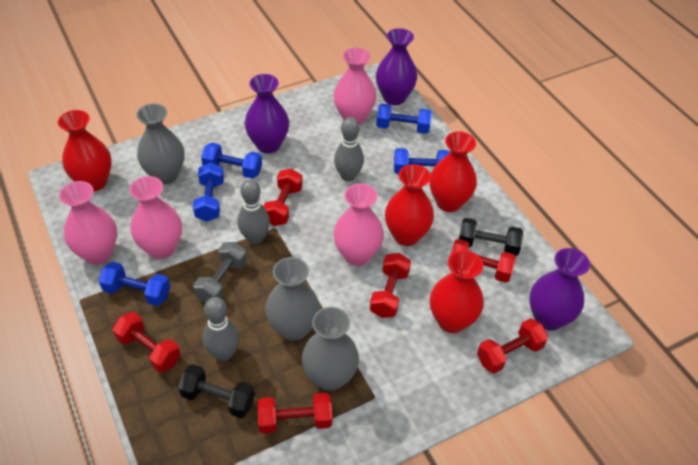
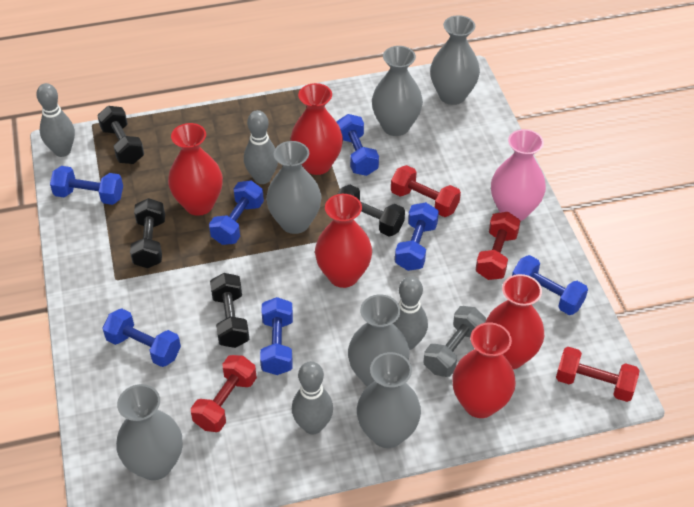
black dumbbell: [177,364,255,418] [459,218,523,256] = 2 -> [97,106,144,164] [130,198,165,268] [210,273,249,348] [338,185,405,237] = 4
blue dumbbell: [98,262,170,306] [193,162,224,222] [201,142,262,179] [376,104,432,134] [394,148,450,174] = 5 -> [50,166,123,205] [102,308,181,367] [209,180,264,245] [260,297,293,375] [337,114,379,176] [395,202,439,271] [512,255,588,315] = 7
grey bowling pin: [203,297,240,361] [238,179,270,244] [334,117,364,182] = 3 -> [36,83,75,157] [244,110,278,184] [292,361,333,434] [393,276,428,350] = 4
grey vase: [136,104,184,185] [265,257,320,341] [302,307,359,391] = 3 -> [116,384,182,480] [266,141,321,234] [348,294,410,386] [357,352,421,448] [372,46,423,136] [430,15,480,105] = 6
pink vase: [59,181,117,264] [129,176,182,259] [333,183,384,266] [334,47,376,125] = 4 -> [491,129,546,221] = 1
purple vase: [244,74,289,153] [376,28,417,105] [529,248,590,331] = 3 -> none = 0
red dumbbell: [113,312,181,373] [257,393,332,434] [263,168,303,226] [370,253,411,318] [450,239,516,283] [477,318,548,373] = 6 -> [191,355,257,432] [391,165,461,217] [476,212,520,280] [556,347,640,402] = 4
red vase: [58,110,112,191] [385,164,434,246] [429,132,477,212] [430,250,484,333] = 4 -> [168,123,223,216] [290,83,343,175] [315,194,372,288] [452,323,516,418] [485,274,544,369] = 5

